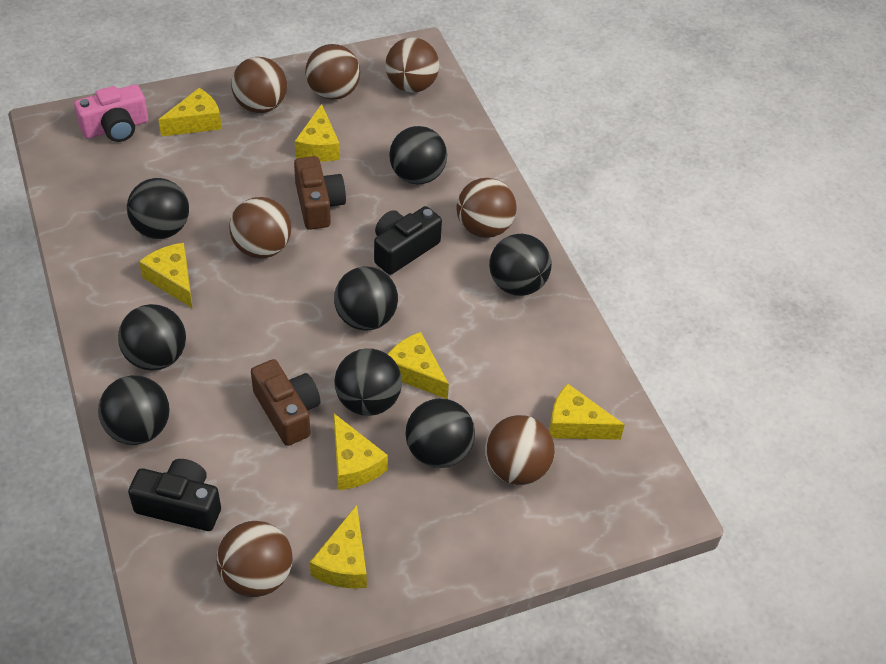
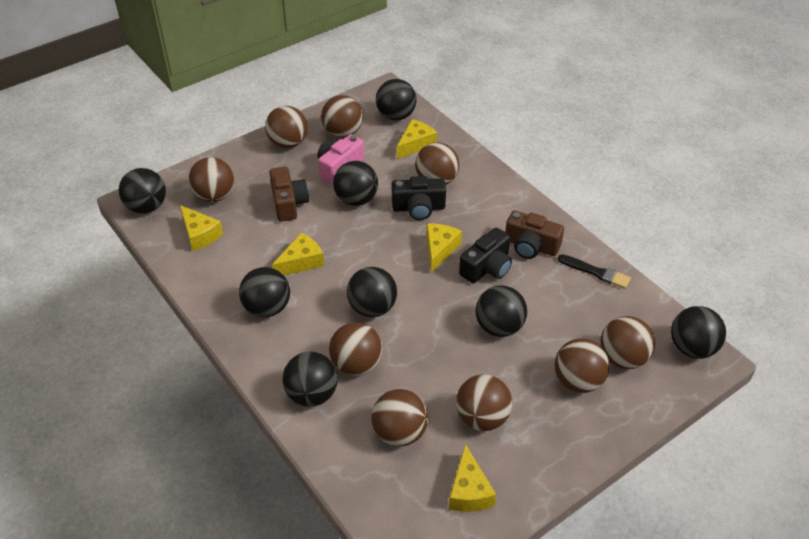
black brush: none = 0 -> [558,254,631,289] = 1
brown ball: [217,521,293,597] [229,197,291,259] [231,57,287,113] [305,44,360,100] [385,37,439,93] [457,178,516,238] [485,415,555,485] = 7 -> [188,157,234,202] [265,106,308,148] [321,95,363,138] [329,322,382,376] [371,389,428,447] [415,142,459,185] [456,374,512,431] [555,338,610,393] [601,316,655,369] = 9
yellow cheese: [139,243,192,308] [158,88,222,136] [295,104,340,162] [310,505,367,589] [334,414,388,490] [388,332,449,399] [549,384,625,440] = 7 -> [180,205,223,251] [272,233,324,275] [397,119,437,159] [426,224,462,273] [449,444,496,512] = 5

